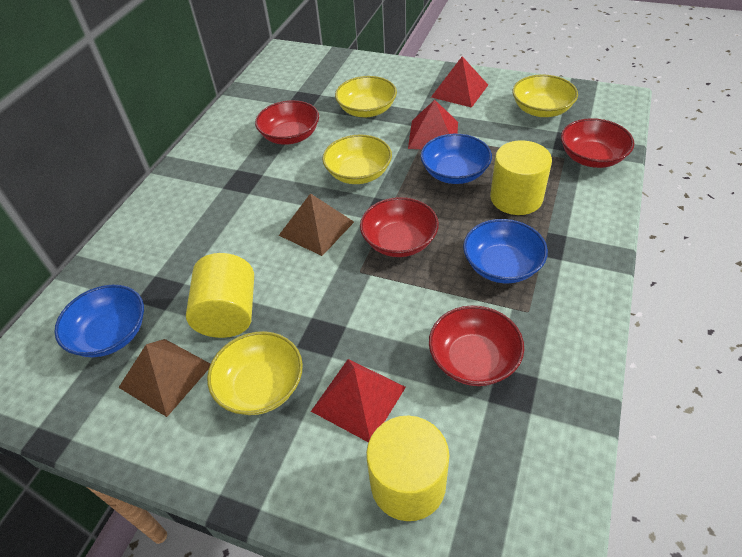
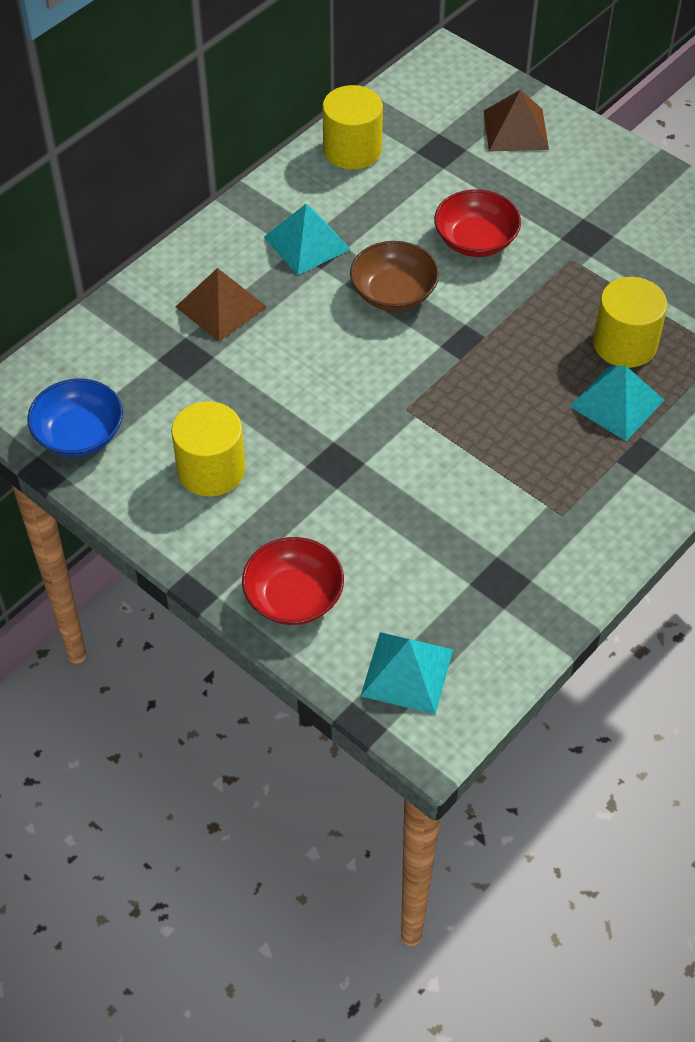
blue bowl: [54,285,144,357] [421,134,492,184] [463,219,548,283] = 3 -> [27,379,123,457] = 1
brown bowl: none = 0 -> [350,241,439,311] = 1
red bowl: [255,100,319,145] [360,197,439,257] [429,305,524,386] [561,118,634,168] = 4 -> [242,537,344,625] [434,189,521,257] = 2
red pyramid: [311,359,406,442] [408,100,458,149] [431,56,488,108] = 3 -> none = 0
turquoise pyramid: none = 0 -> [264,204,351,275] [361,632,453,714] [570,365,664,441] = 3
yellow bowl: [207,331,303,415] [322,134,392,184] [335,76,397,117] [513,74,578,117] = 4 -> none = 0

